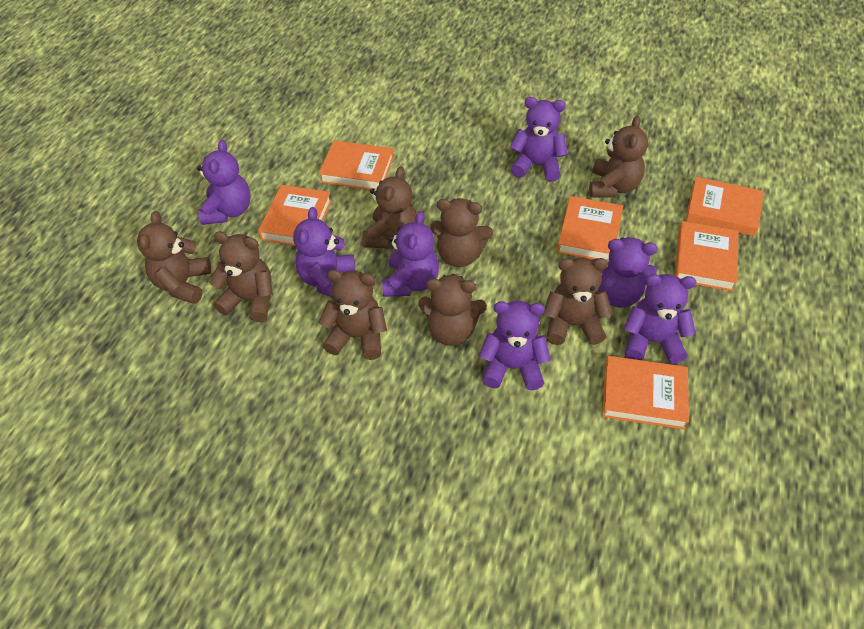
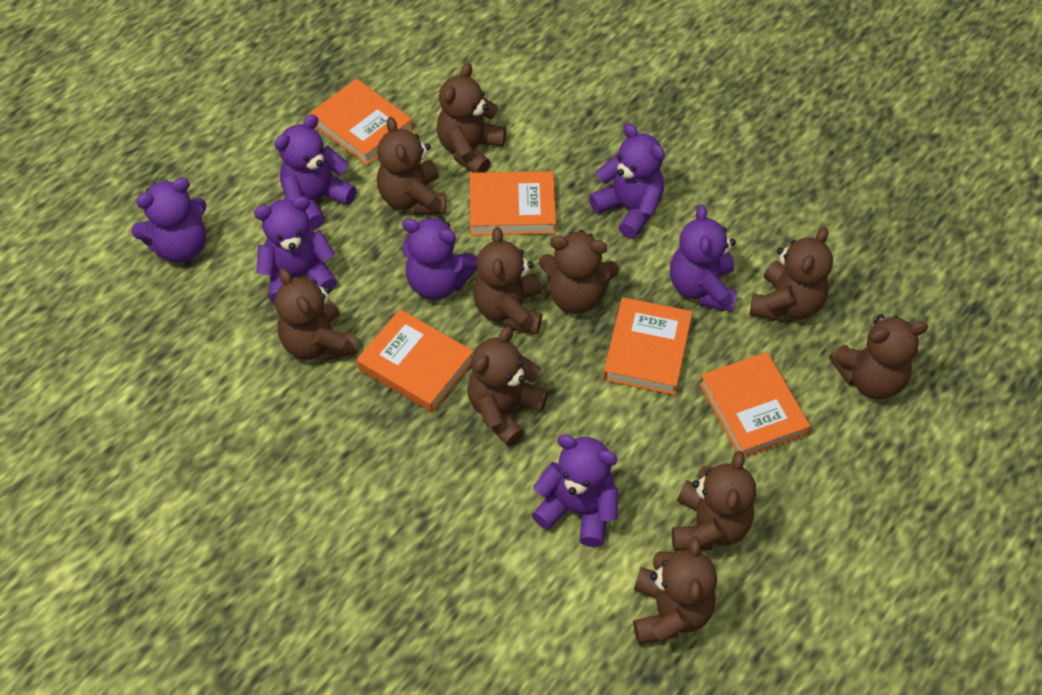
brown teddy bear: [137,211,211,304] [209,231,273,322] [318,270,387,360] [362,166,417,249] [418,274,487,346] [430,198,493,267] [543,257,613,345] [589,116,648,198] = 8 -> [275,268,358,361] [377,117,446,215] [437,63,506,173] [467,327,548,447] [473,227,542,335] [539,230,619,314] [633,536,717,644] [672,451,756,551] [750,227,833,322] [829,314,928,399] = 10
orange book: [258,185,332,246] [319,140,394,190] [557,196,623,262] [602,356,689,429] [675,221,739,291] [686,177,763,236] = 6 -> [310,79,413,165] [357,309,473,412] [470,171,556,236] [603,297,692,395] [699,352,811,458] = 5

